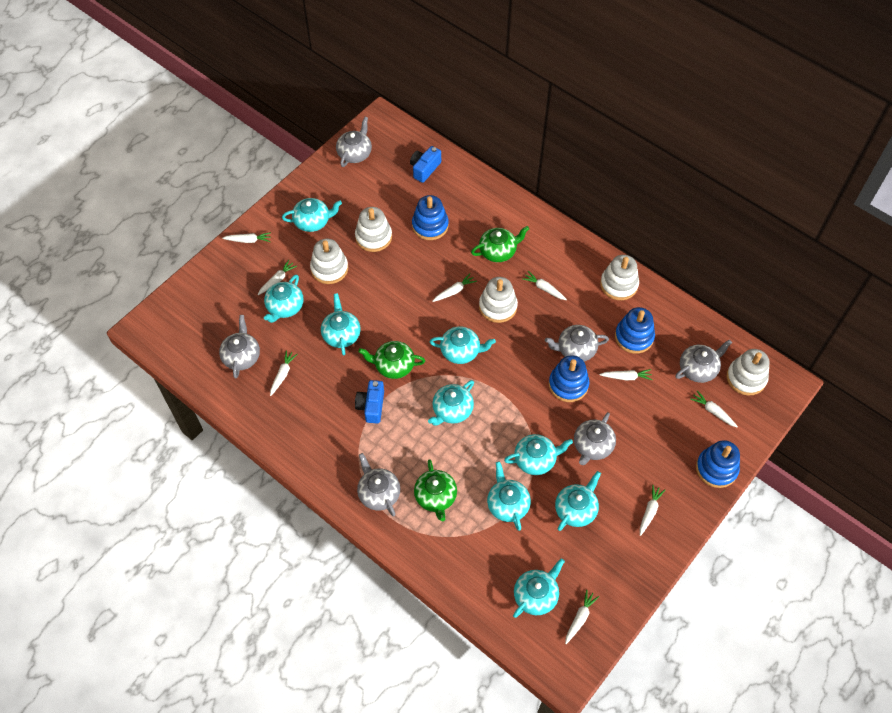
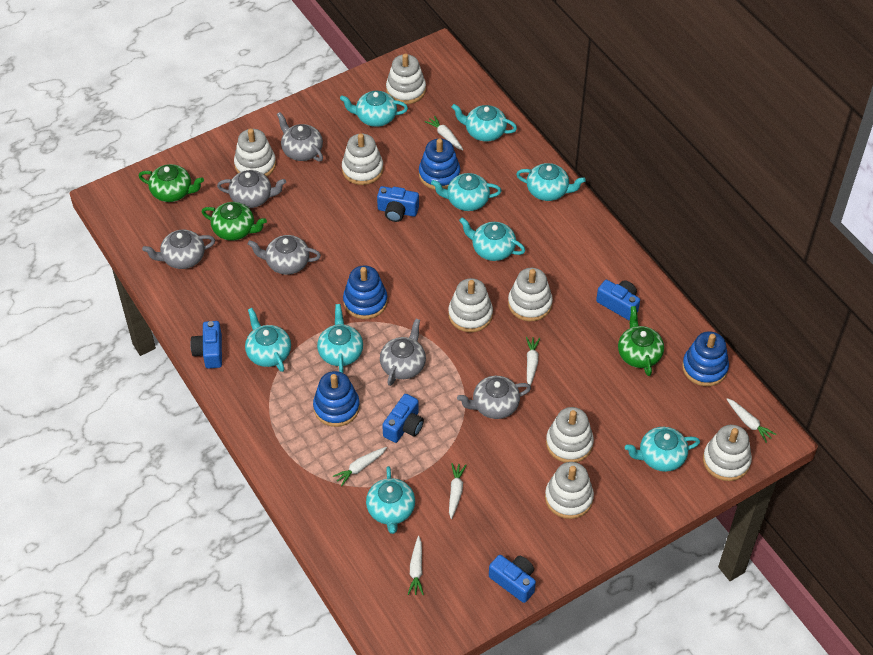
blue camera: [355,380,384,424] [410,146,441,183] = 2 -> [190,321,222,369] [377,186,419,222] [382,394,424,443] [489,555,536,603] [596,280,640,321] = 5
white carrot: [222,232,271,243] [258,260,297,295] [270,350,298,396] [432,273,477,302] [522,271,567,300] [565,590,599,644] [599,369,653,380] [640,485,665,536] [690,391,738,428] = 9 -> [333,447,387,486] [408,536,424,595] [425,116,463,150] [449,463,466,519] [526,337,540,386] [727,398,776,443] = 6
white stacking toy: [310,239,348,284] [355,207,392,252] [479,277,518,323] [600,255,639,300] [727,349,770,396] = 5 -> [234,129,276,177] [342,133,383,185] [386,53,426,104] [448,278,493,332] [508,268,553,321] [545,462,594,519] [546,407,594,463] [703,425,752,481] = 8

